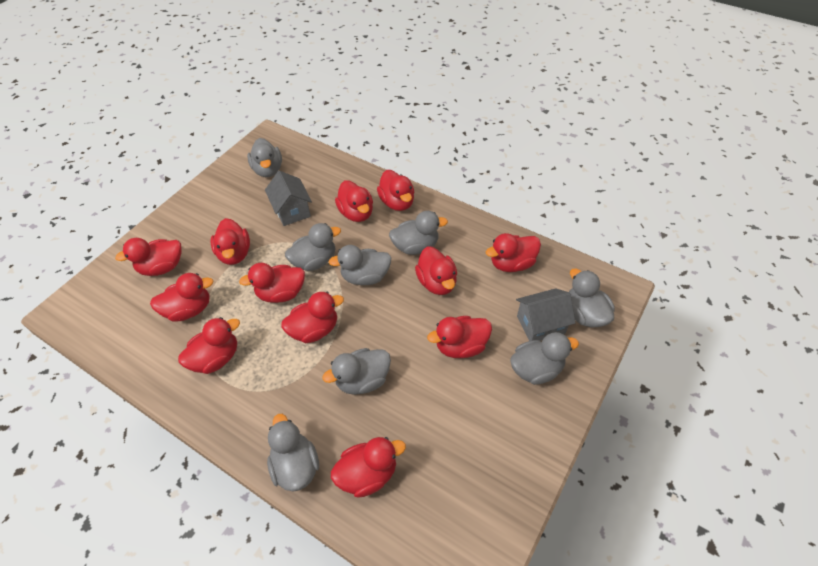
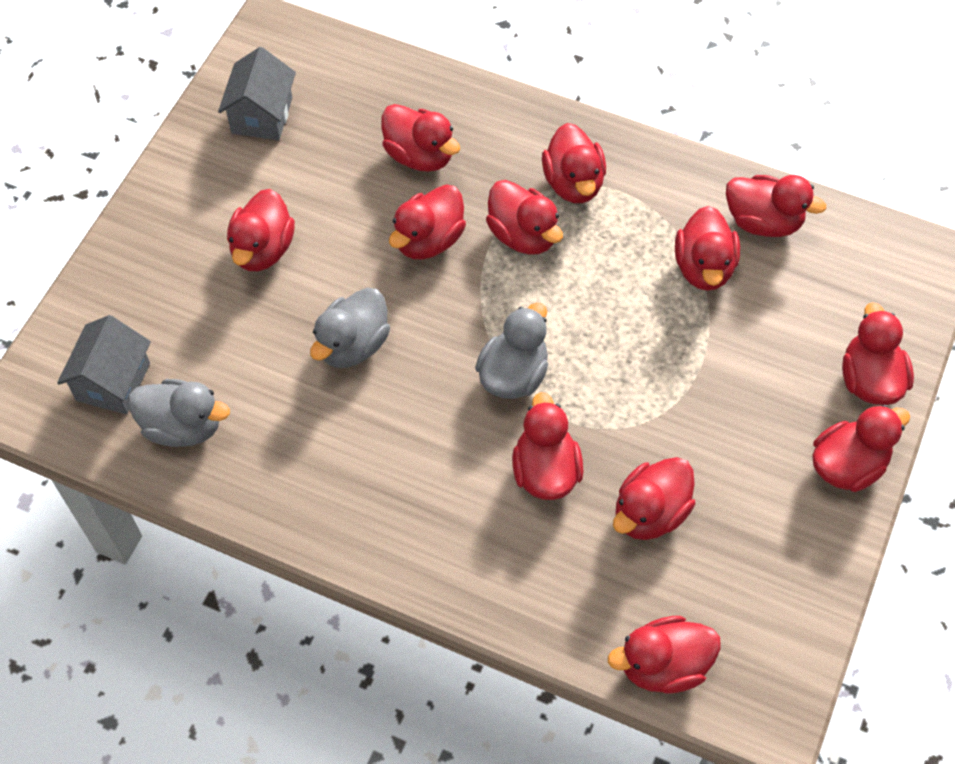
grey duck: [247,138,282,177] [267,414,319,492] [285,223,341,271] [322,348,391,395] [328,245,392,285] [389,211,448,255] [510,332,579,385] [569,269,615,327] = 8 -> [128,379,230,447] [310,287,390,368] [475,302,548,399] = 3

